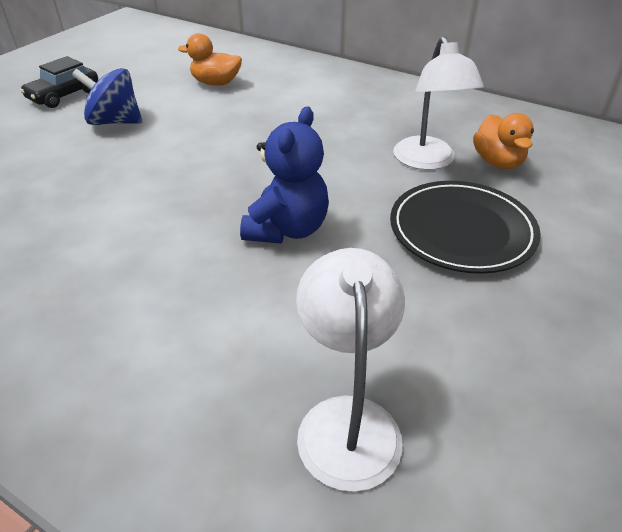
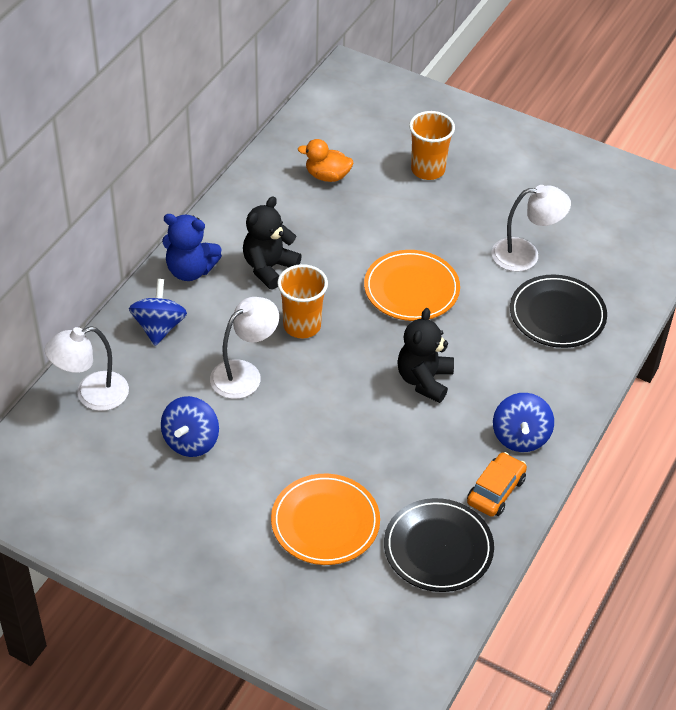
black car: [20,56,98,108] = 1 -> none = 0
black plate: [390,181,541,274] = 1 -> [384,498,494,592] [510,274,607,348] = 2
black teddy bear: none = 0 -> [243,196,302,289] [397,308,454,403] = 2
blue spinning top: [72,68,142,125] = 1 -> [129,279,187,346] [161,396,219,457] [493,393,554,452] = 3
orange car: none = 0 -> [467,452,527,517] = 1
orange cup: none = 0 -> [277,264,328,338] [409,111,455,180] = 2
orange duck: [178,33,242,86] [473,113,534,169] = 2 -> [298,139,353,182] = 1
orange plate: none = 0 -> [271,474,380,565] [364,250,460,321] = 2
white lamp: [296,248,405,492] [393,36,484,170] = 2 -> [45,326,129,411] [210,297,279,399] [492,185,571,272] = 3

